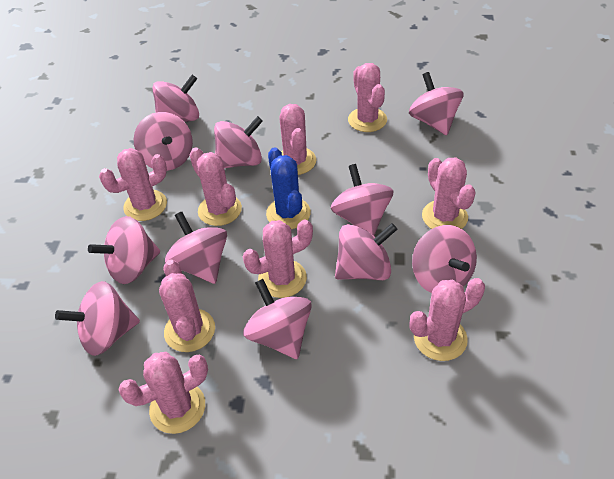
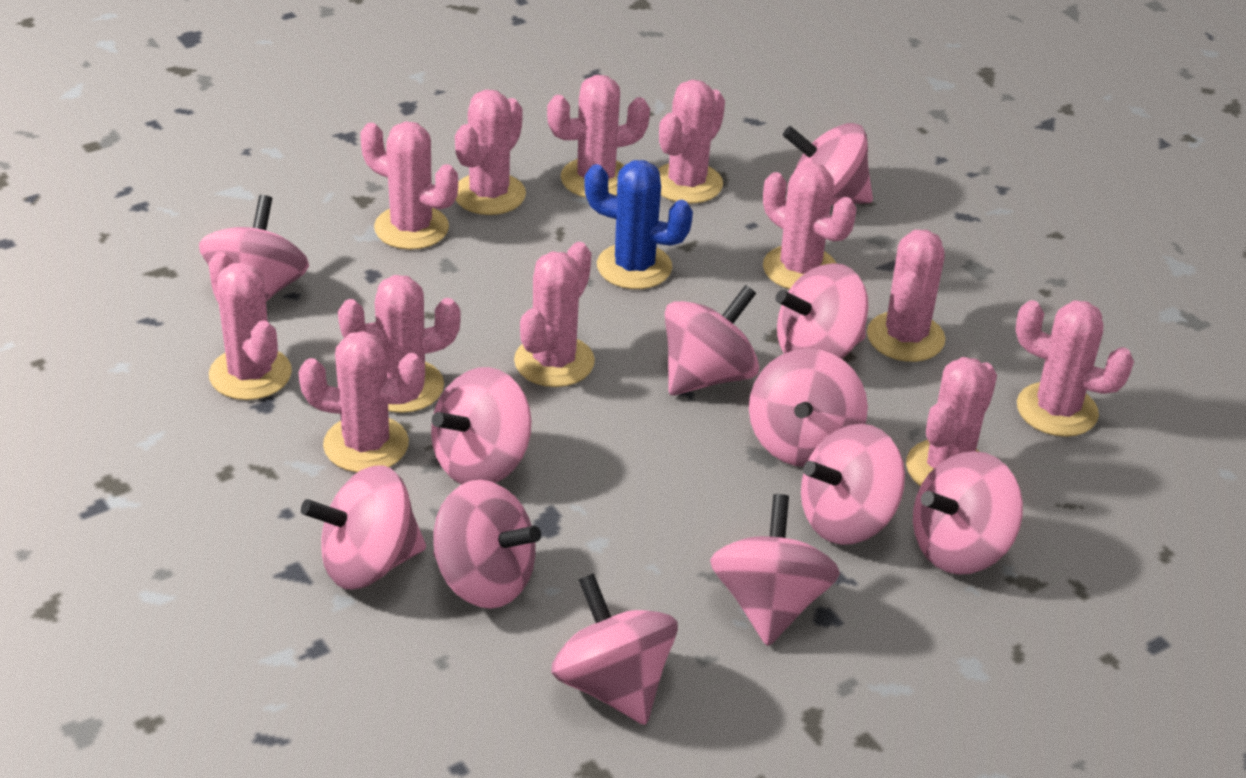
pink cactus: [99,148,167,221] [118,352,208,434] [159,259,215,352] [189,147,242,226] [243,220,313,298] [279,104,316,175] [348,63,387,132] [409,278,485,361] [422,157,476,229] = 9 -> [208,252,292,400] [298,331,425,472] [338,275,461,413] [360,122,458,250] [455,89,526,215] [514,242,595,387] [547,75,650,197] [658,80,725,204] [763,162,857,289] [867,230,945,362] [906,357,997,486] [1016,300,1134,437] = 12
pink spinning top: [55,281,140,356] [88,216,160,284] [134,112,193,171] [152,75,199,122] [165,212,227,284] [214,116,263,168] [243,279,312,359] [330,164,393,236] [335,223,397,280] [409,72,464,135] [412,225,477,293] = 11 -> [199,195,309,301] [301,465,426,589] [431,367,532,485] [433,480,541,609] [551,573,678,725] [665,285,759,395] [710,494,840,646] [749,349,868,467] [776,263,868,359] [783,123,873,205] [801,424,905,545] [913,451,1023,575] = 12

